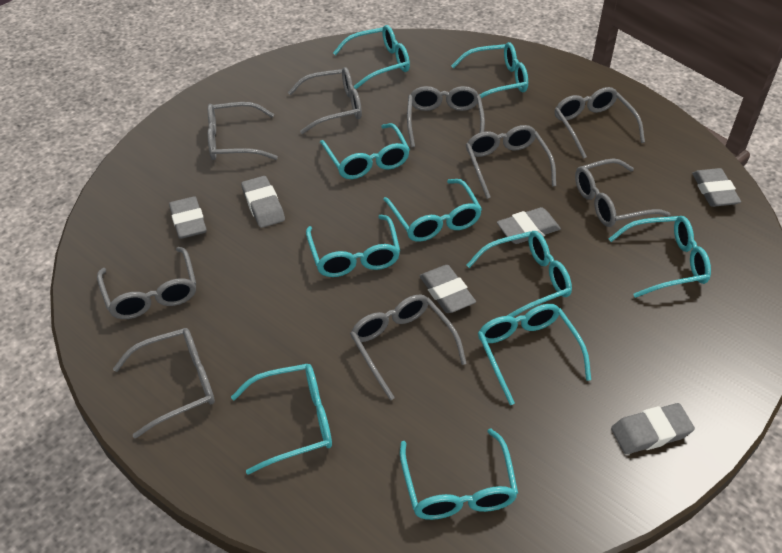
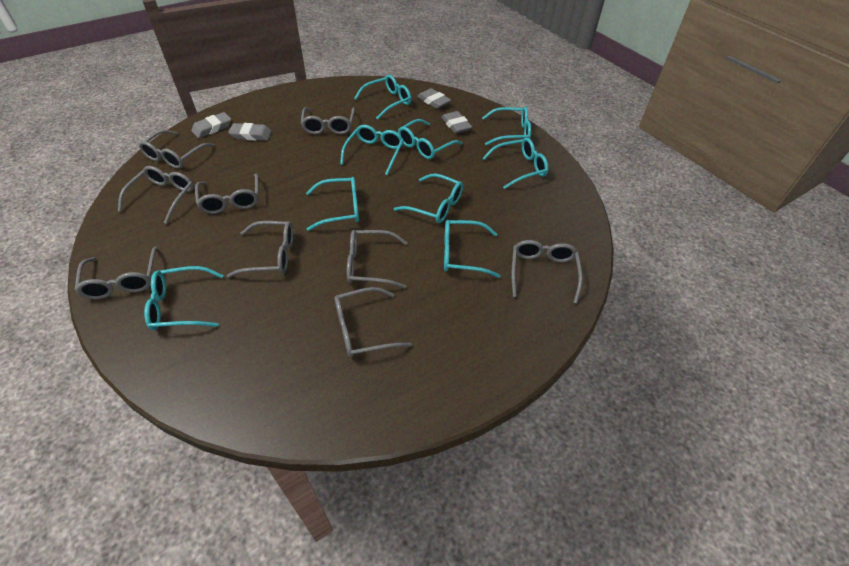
grey eraser: [169,196,207,239] [241,176,285,228] [420,265,476,313] [497,207,561,244] [611,403,695,454] [692,168,741,207] = 6 -> [191,112,231,138] [228,123,272,141] [417,88,451,109] [441,111,472,134] = 4
turquoise glasses: [231,364,332,475] [306,215,400,277] [320,123,410,179] [333,25,410,89] [383,179,482,242] [400,429,518,520] [451,42,528,98] [467,231,572,317] [478,304,591,405] [609,216,711,298] = 10 -> [144,266,223,330] [306,177,359,231] [340,125,404,176] [354,75,411,120] [394,174,463,223] [398,119,463,159] [444,220,501,278] [482,107,531,146] [483,138,549,189] = 9

